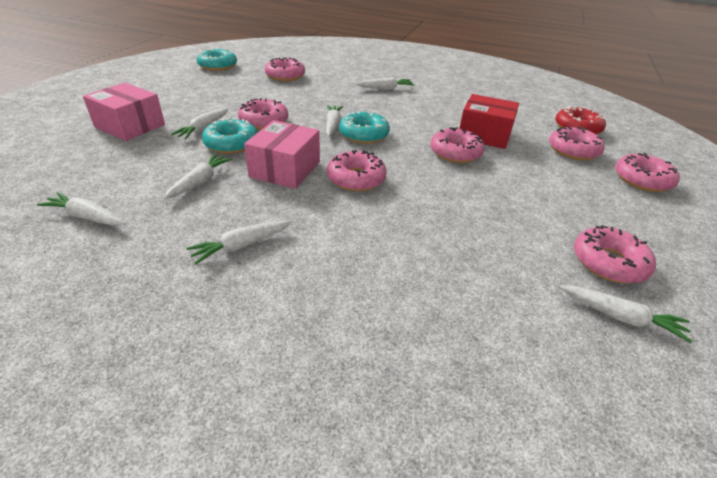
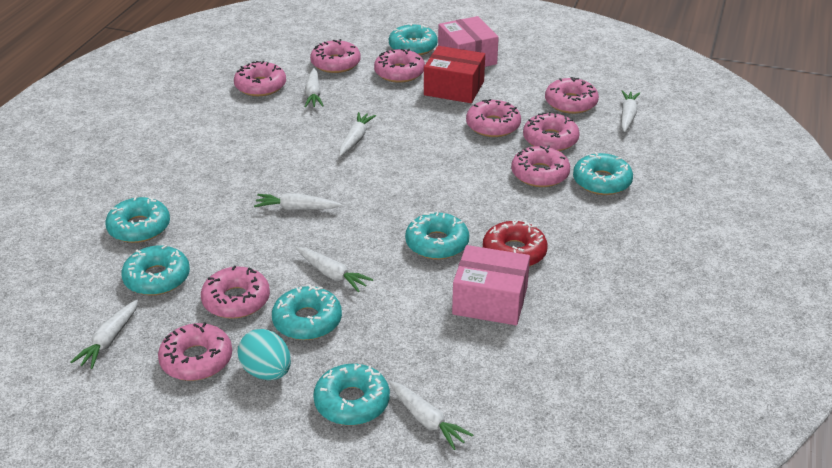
pink donut: [238,98,288,129] [265,58,305,81] [327,150,387,191] [430,127,485,163] [549,127,605,160] [574,225,656,283] [615,153,680,192] = 7 -> [158,322,232,381] [201,266,270,319] [234,61,286,96] [310,39,361,73] [374,49,425,83] [466,99,521,137] [511,146,570,187] [523,112,580,151] [545,77,599,114] = 9
turquoise donut: [197,48,237,71] [202,117,258,154] [339,111,390,144] = 3 -> [105,196,170,243] [121,245,190,295] [272,284,342,340] [313,364,390,425] [389,23,438,55] [405,212,469,260] [573,152,633,195] = 7
turquoise egg: none = 0 -> [237,329,291,380] = 1

